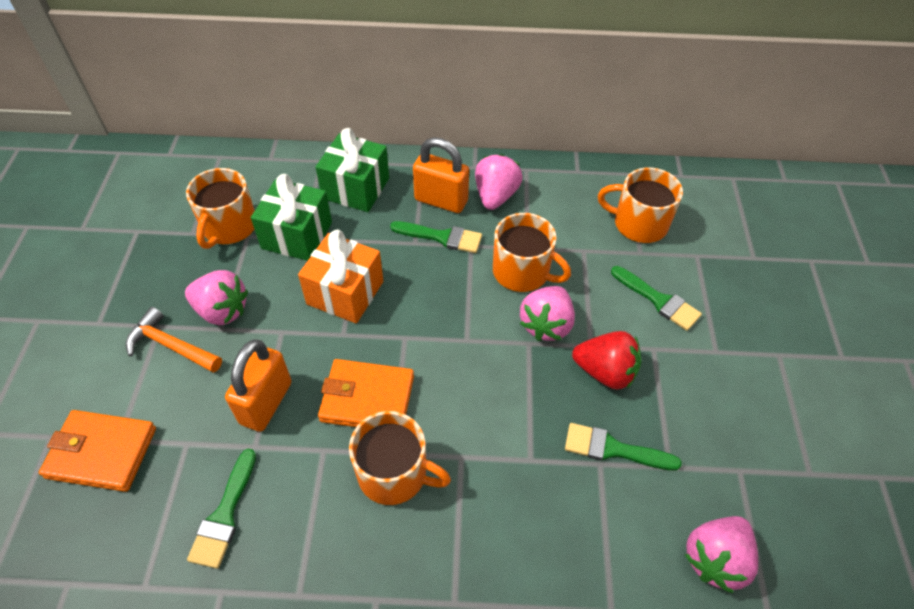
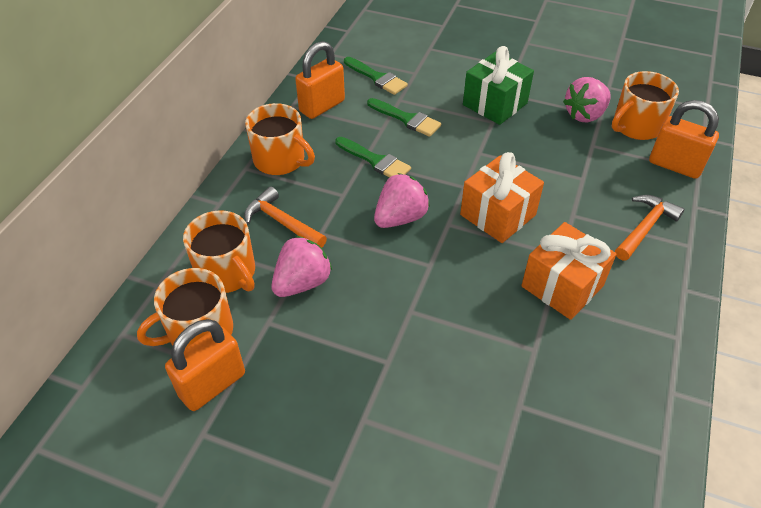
green brush: [187,449,256,569] [390,221,482,253] [565,423,682,471] [611,266,702,331] = 4 -> [335,137,411,177] [344,57,408,95] [367,98,441,137] = 3
green gift: [251,174,332,261] [316,128,389,212] = 2 -> [463,46,534,125] = 1
orange gift: [298,229,383,323] = 1 -> [460,152,544,243] [521,222,616,320] = 2
orange hammer: [126,307,222,373] = 1 -> [244,186,327,248] [615,195,684,261] = 2
orange padlock: [225,339,292,432] [413,137,469,213] = 2 -> [165,319,245,411] [295,41,345,119] [649,100,719,179] = 3
orange wallet: [39,410,156,492] [318,359,414,427] = 2 -> none = 0
pink strawberry: [185,270,248,325] [475,154,523,210] [520,286,575,341] [684,516,758,593] = 4 -> [272,236,332,297] [374,173,430,228] [563,77,611,123] = 3
red strawberry: [572,331,641,390] = 1 -> none = 0

